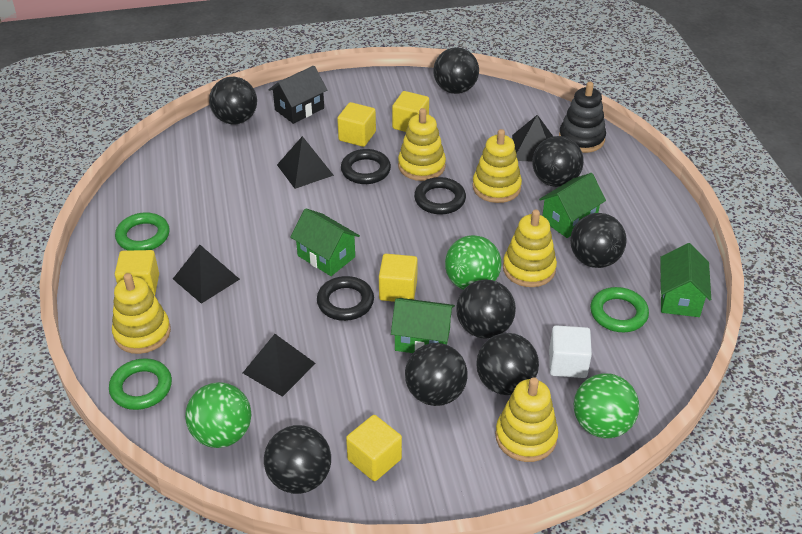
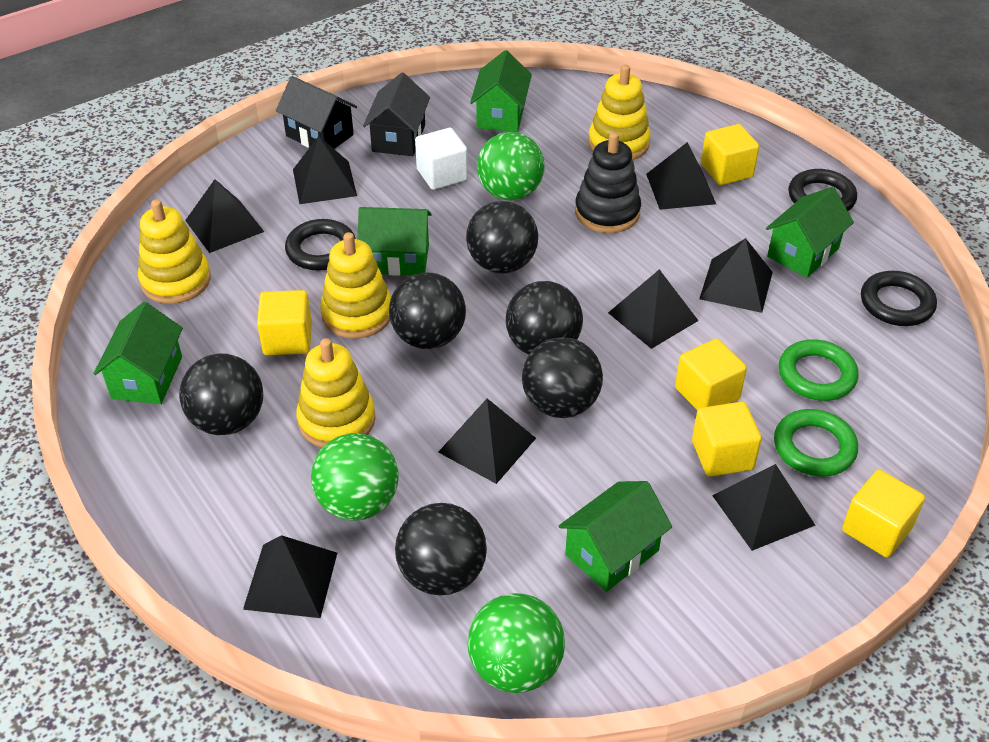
black ball: [209,77,257,124] [264,425,331,494] [405,343,468,406] [433,47,479,94] [456,280,516,339] [476,333,539,395] [532,136,584,187] [570,213,627,268] = 8 -> [179,354,263,435] [389,272,466,349] [395,503,487,595] [466,201,538,273] [506,281,583,355] [522,337,603,418] = 6
black house: [269,66,327,124] = 1 -> [276,76,357,149] [363,72,430,156] = 2
black pyramid: [173,245,240,304] [243,334,316,397] [277,136,334,189] [512,115,553,162] = 4 -> [185,179,264,253] [243,535,337,618] [293,136,357,204] [438,399,536,484] [608,269,699,349] [646,142,716,210] [699,238,773,313] [712,464,816,551] = 8
green house: [290,208,360,276] [391,298,455,353] [539,173,606,238] [660,243,711,317] = 4 -> [93,302,183,404] [358,207,432,276] [470,50,532,132] [559,481,672,592] [766,187,854,278] = 5
green ring: [109,358,172,410] [115,212,170,250] [590,287,649,332] = 3 -> [774,409,858,477] [779,340,858,401] = 2
yellow stacking toy: [112,273,171,354] [398,108,446,181] [472,129,522,203] [495,377,558,462] [503,210,557,287] = 5 -> [138,199,211,304] [296,338,375,448] [320,232,391,339] [588,65,651,160] = 4

